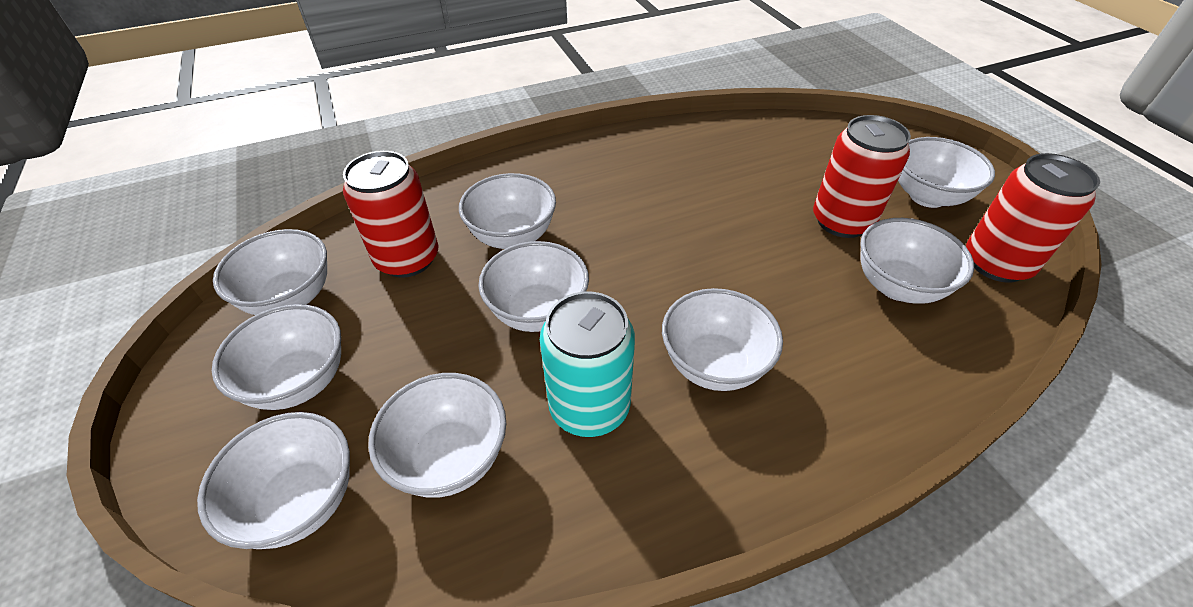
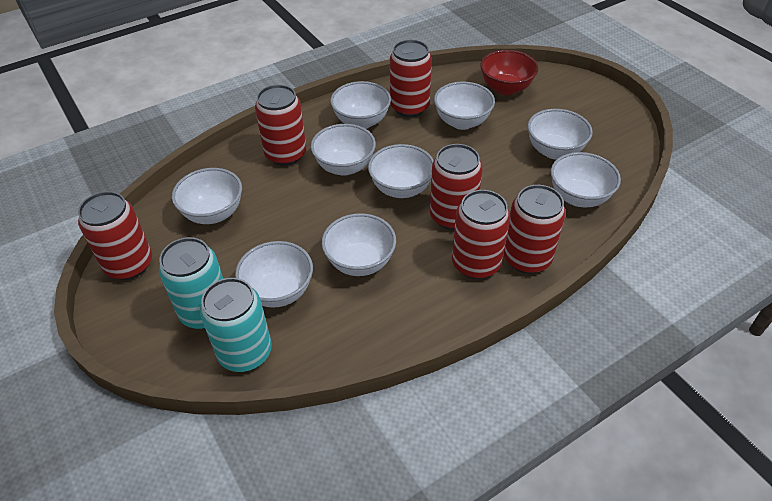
red bowl: none = 0 -> [480,50,538,95] = 1
red can: [343,151,438,278] [813,115,911,238] [966,153,1100,283] = 3 -> [78,191,152,280] [255,85,306,166] [390,40,432,117] [430,144,483,230] [452,190,510,279] [504,185,566,274] = 6
turquoise can: [540,291,635,437] = 1 -> [159,237,223,329] [200,278,272,372] = 2

